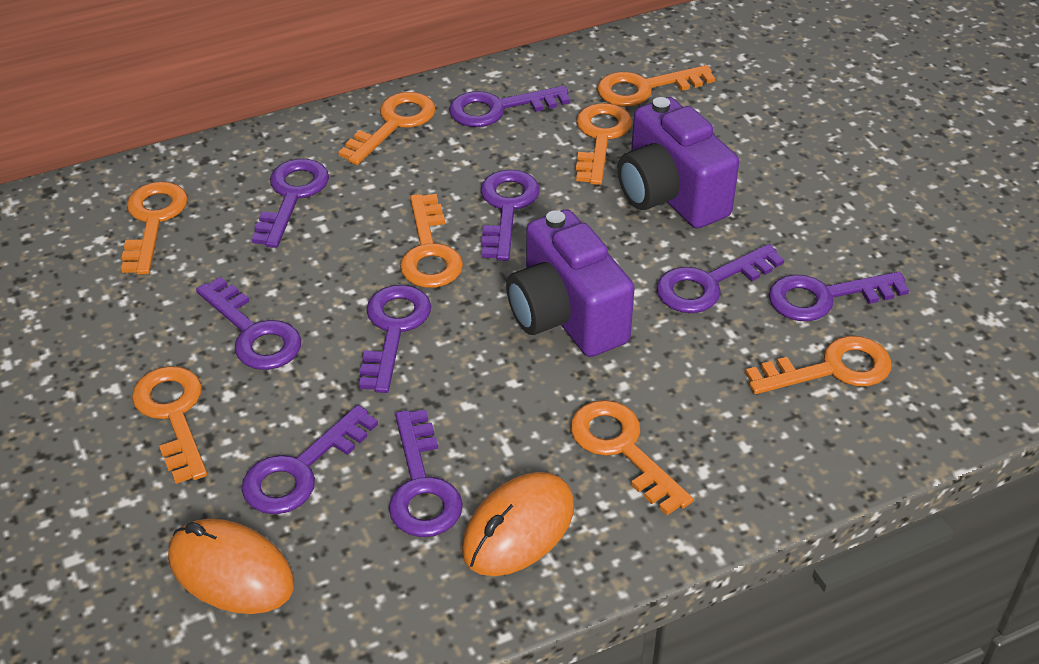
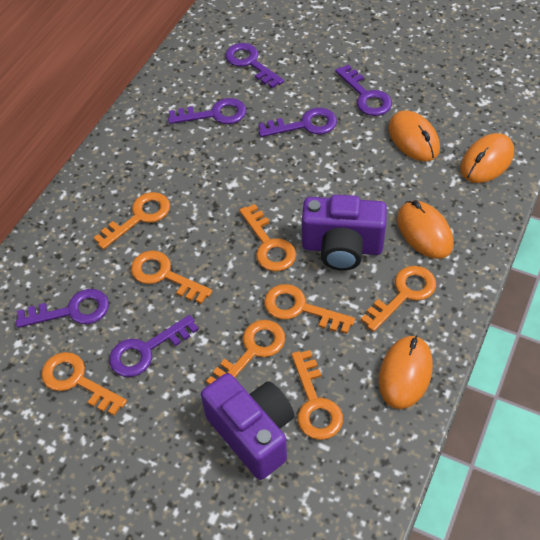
orange mouse: [168,519,294,614] [462,472,574,576] = 2 -> [379,335,433,409] [388,110,440,162] [397,200,453,259] [460,133,514,183] = 4
purple key: [196,277,301,370] [242,405,378,514] [252,159,329,248] [359,285,431,393] [389,409,463,537] [449,86,570,127] [480,169,540,261] [656,244,784,313] [769,272,909,321] = 9 -> [16,289,109,328] [109,315,199,377] [168,98,246,124] [225,43,284,88] [258,108,337,137] [335,65,392,116] = 6

